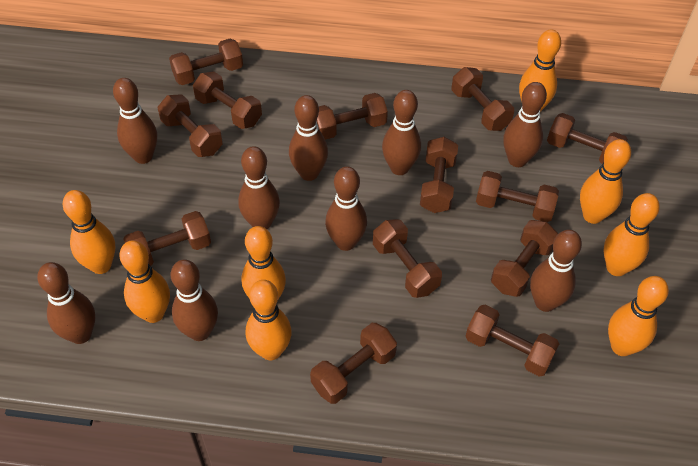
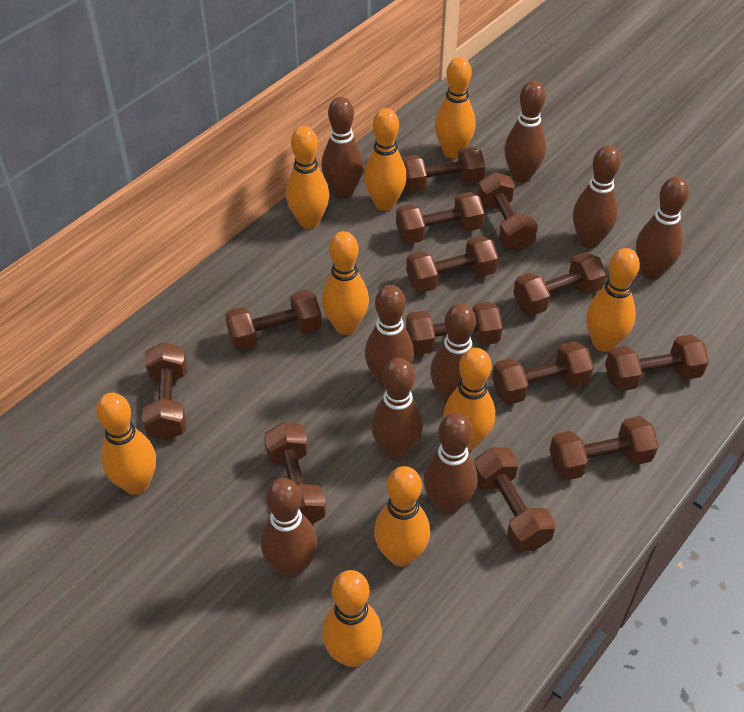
orange bowling pin: [63,190,115,274] [119,240,170,323] [242,226,286,299] [246,280,292,360] [519,30,561,112] [580,139,631,224] [604,193,660,276] [608,276,669,356] = 8 -> [96,393,156,495] [286,126,329,229] [322,231,369,335] [322,570,382,667] [364,108,407,211] [374,466,430,567] [435,57,475,159] [443,348,495,451] [586,248,640,352] = 9

